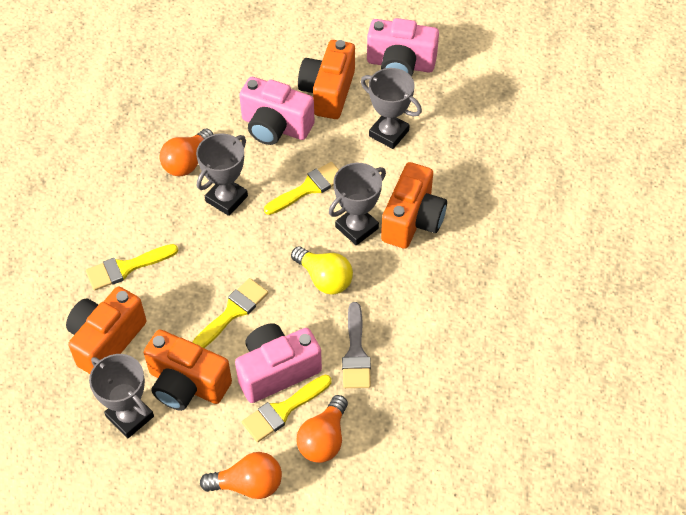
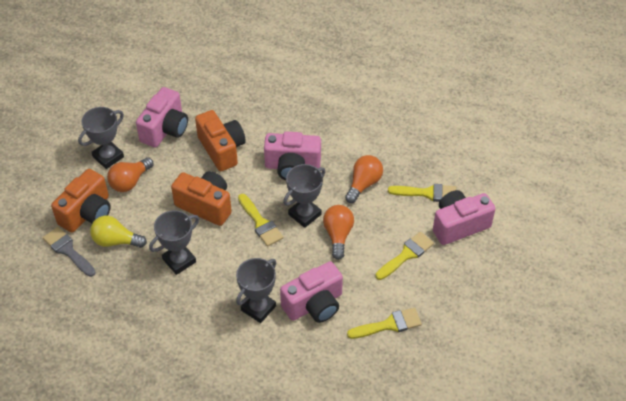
orange camera: [66,287,146,374] [144,330,232,411] [298,40,355,119] [381,162,447,249] = 4 -> [51,169,111,233] [171,171,232,226] [195,110,246,171] = 3
pink camera: [235,324,322,403] [239,77,315,145] [367,18,439,76] = 3 -> [136,87,188,147] [264,131,321,180] [280,261,343,323] [433,190,496,245] = 4

